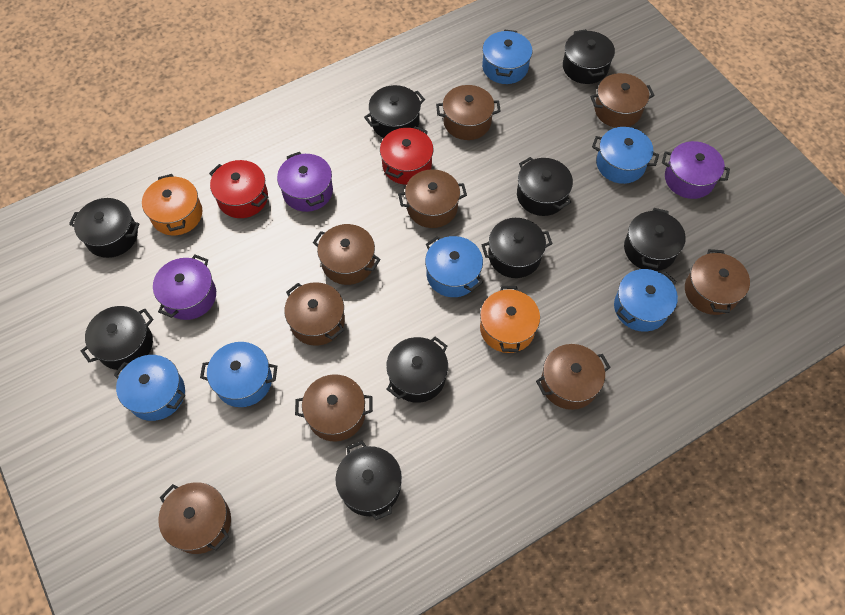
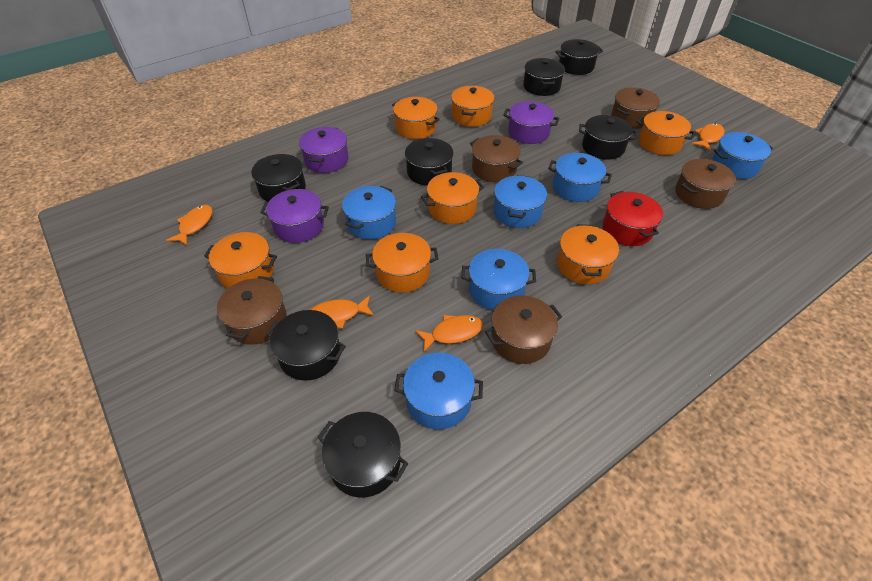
black pot: [69,198,140,258] [81,306,153,370] [336,441,402,520] [364,85,425,138] [386,337,448,403] [482,218,553,278] [517,157,573,216] [563,29,615,84] [624,208,686,271] = 9 -> [251,154,306,202] [266,310,346,381] [317,412,408,497] [405,138,454,186] [523,58,565,96] [556,39,603,75] [579,115,637,160] = 7
brown pot: [158,482,231,554] [284,282,345,346] [295,374,373,441] [313,224,381,285] [398,169,467,228] [436,85,501,140] [536,344,611,410] [590,73,655,128] [685,249,750,315] = 9 -> [217,276,287,345] [470,135,523,182] [485,295,562,364] [611,87,660,129] [675,159,736,209] = 5
orange fish: none = 0 -> [166,205,212,246] [310,295,374,329] [415,315,483,352] [692,123,724,151] = 4
orange pot: [142,174,202,235] [480,286,540,353] = 2 -> [204,232,277,289] [366,233,438,293] [392,97,440,139] [421,172,484,224] [451,86,494,127] [557,224,619,284] [637,111,696,155] = 7
red pot: [209,160,268,218] [380,126,433,185] = 2 -> [603,191,663,246] = 1

